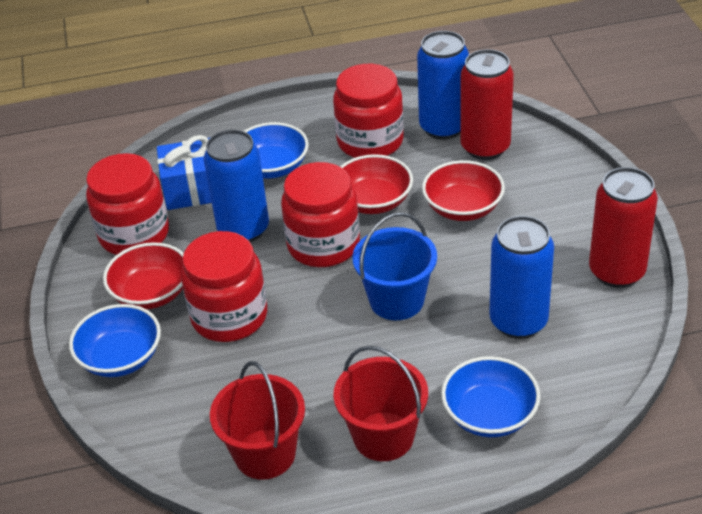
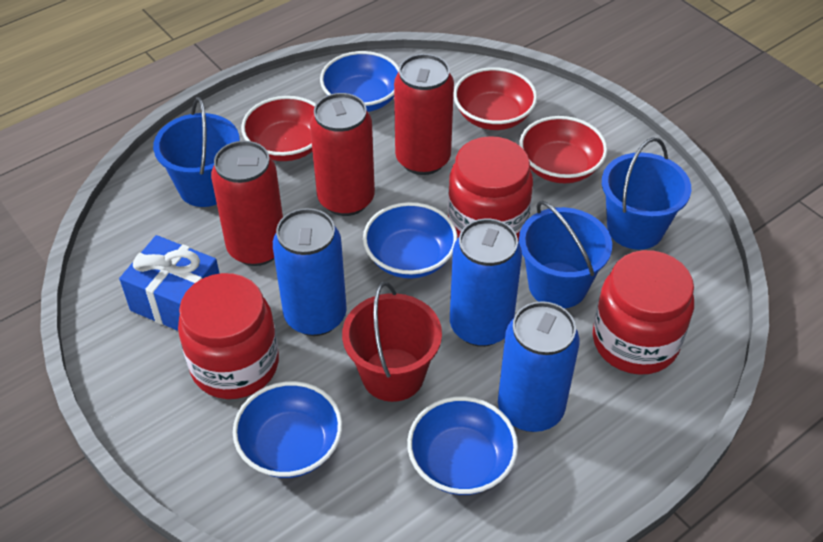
blue bowl: [69,304,161,377] [244,122,309,179] [441,356,541,437] = 3 -> [233,381,342,478] [320,51,399,112] [363,202,458,279] [407,396,518,495] = 4
blue bucket: [352,212,437,320] = 1 -> [153,97,240,207] [519,201,612,309] [602,137,691,250] = 3
red bucket: [210,361,305,480] [333,346,428,461] = 2 -> [342,282,442,402] = 1
red can: [460,49,514,160] [589,167,658,288] = 2 -> [211,141,283,266] [310,93,375,216] [394,54,454,175] = 3
red jar: [86,153,169,255] [181,231,267,342] [281,162,360,267] [333,64,404,158] = 4 -> [178,273,279,399] [448,136,533,241] [593,250,694,375] = 3

